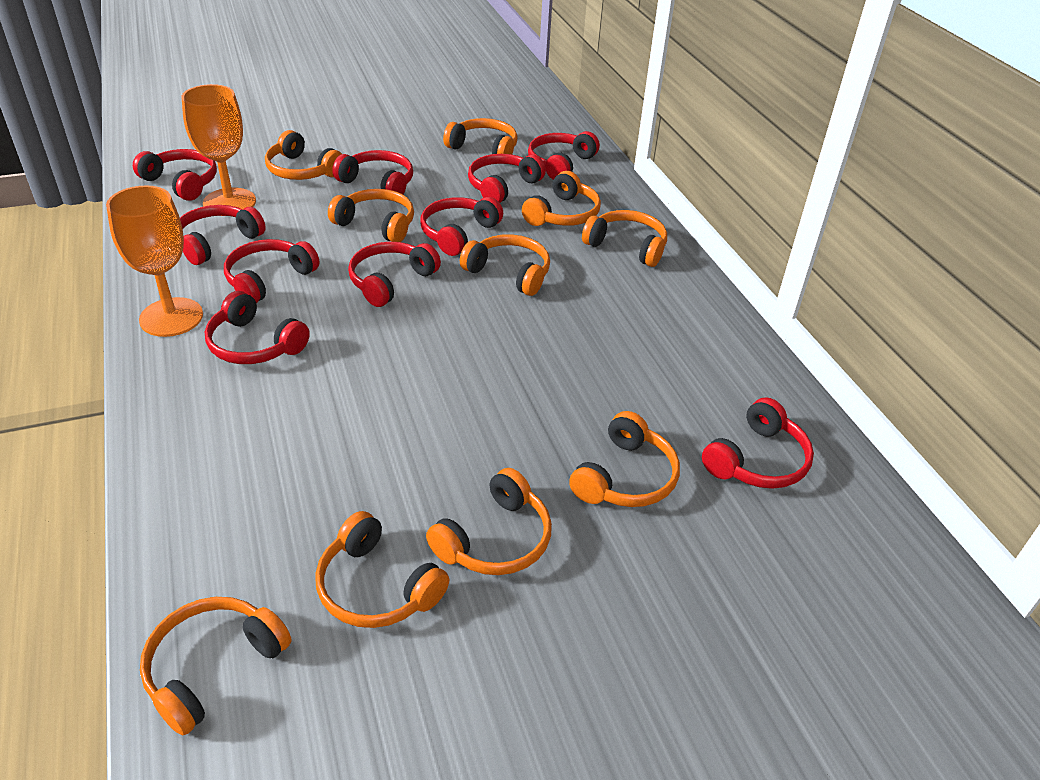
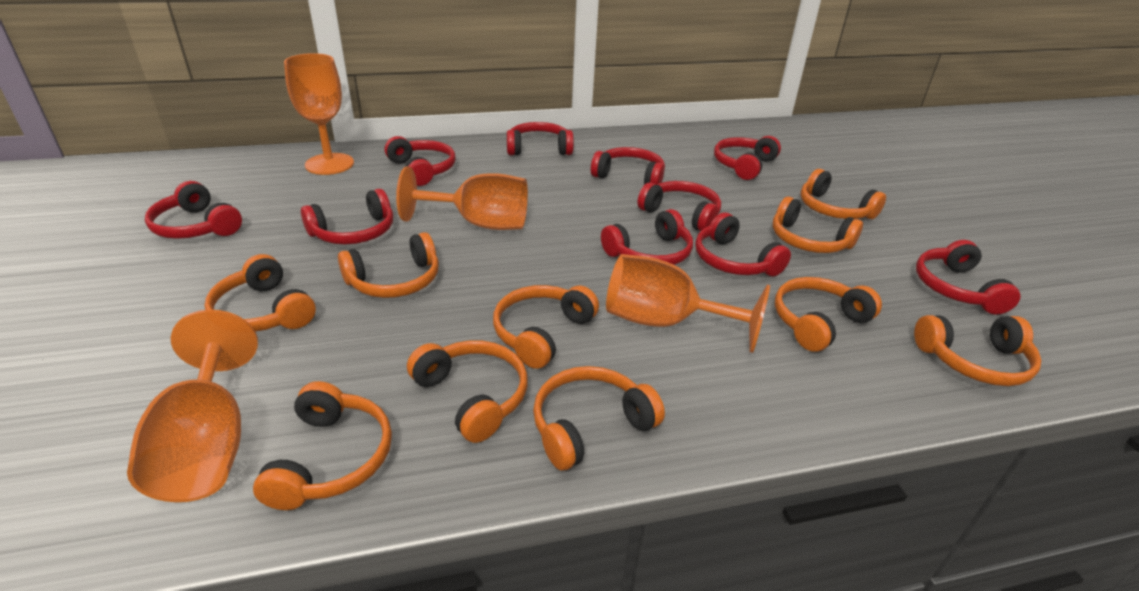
orange goblet: [106,185,203,337] [182,84,256,209] = 2 -> [127,310,258,502] [284,53,354,175] [396,166,528,230] [606,254,770,353] = 4

